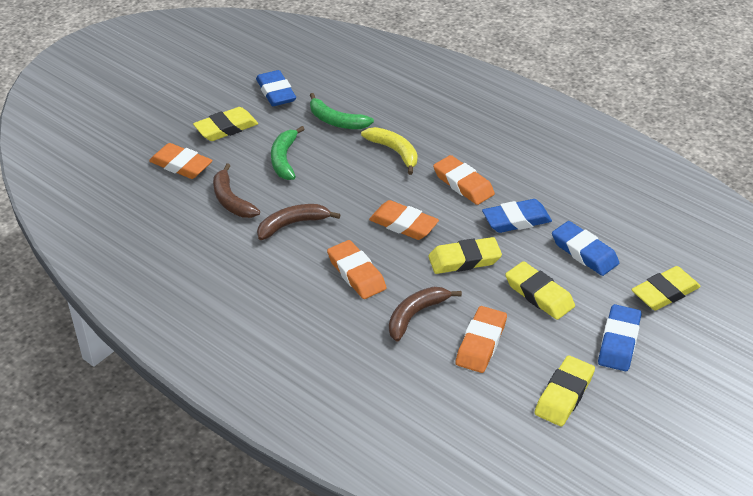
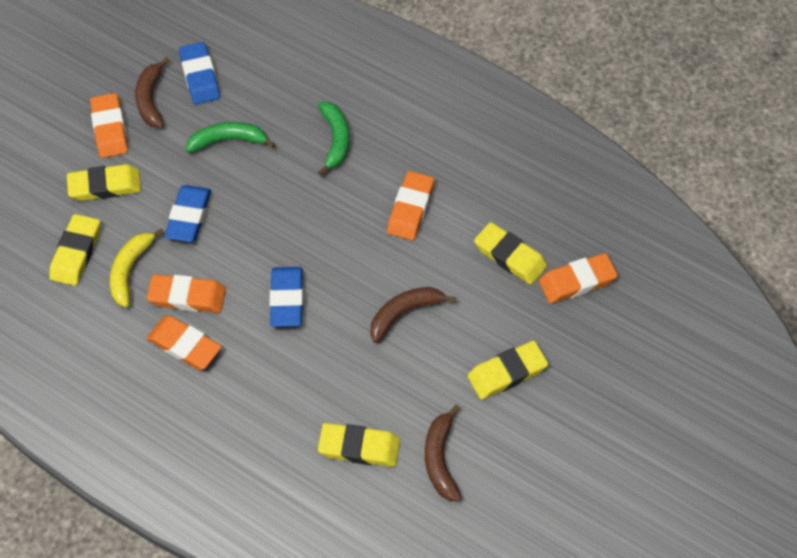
blue eraser: [256,70,296,106] [482,199,552,233] [552,221,619,276] [598,304,641,371] = 4 -> [164,185,211,242] [179,42,220,104] [269,267,303,327] = 3

